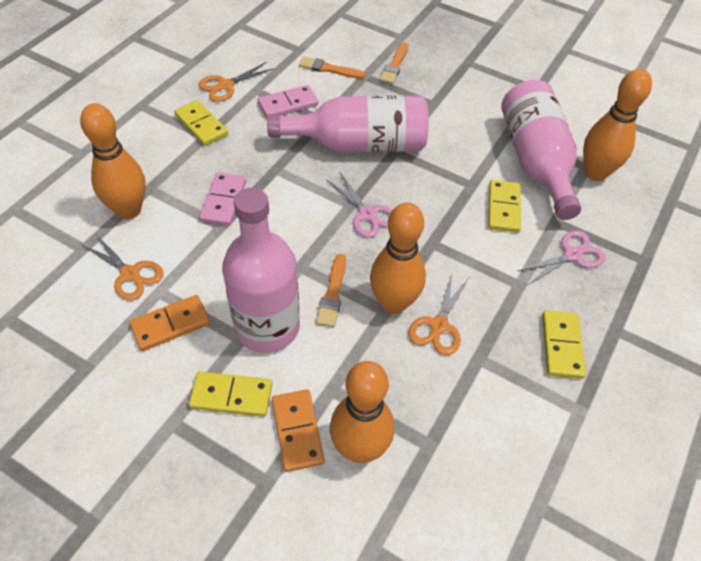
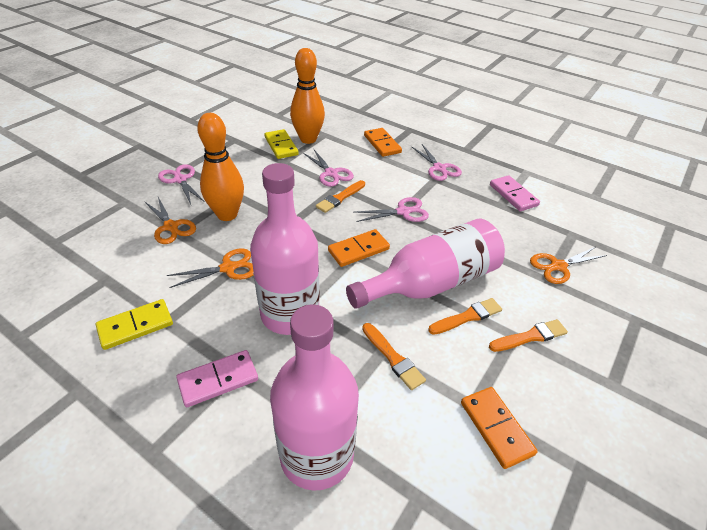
orange bowling pin: [80,103,146,219] [330,361,394,463] [370,203,426,314] [583,69,652,181] = 4 -> [197,113,244,221] [290,48,325,144] = 2
orange brush: [299,57,366,79] [316,254,346,327] [379,42,409,84] = 3 -> [316,180,365,213] [362,323,426,390] [428,298,502,335] [489,319,568,352] = 4
orange domino: [130,295,210,351] [272,390,324,472] = 2 -> [328,229,390,267] [364,128,402,157] [461,387,538,469] = 3
pink scissors: [326,173,392,238] [517,230,606,285] = 2 -> [158,164,205,204] [303,150,354,187] [354,197,429,222] [411,144,462,181] = 4
yellow domino: [174,100,228,146] [189,371,272,417] [488,180,521,233] [542,311,586,379] = 4 -> [96,299,173,350] [264,129,299,159] = 2

